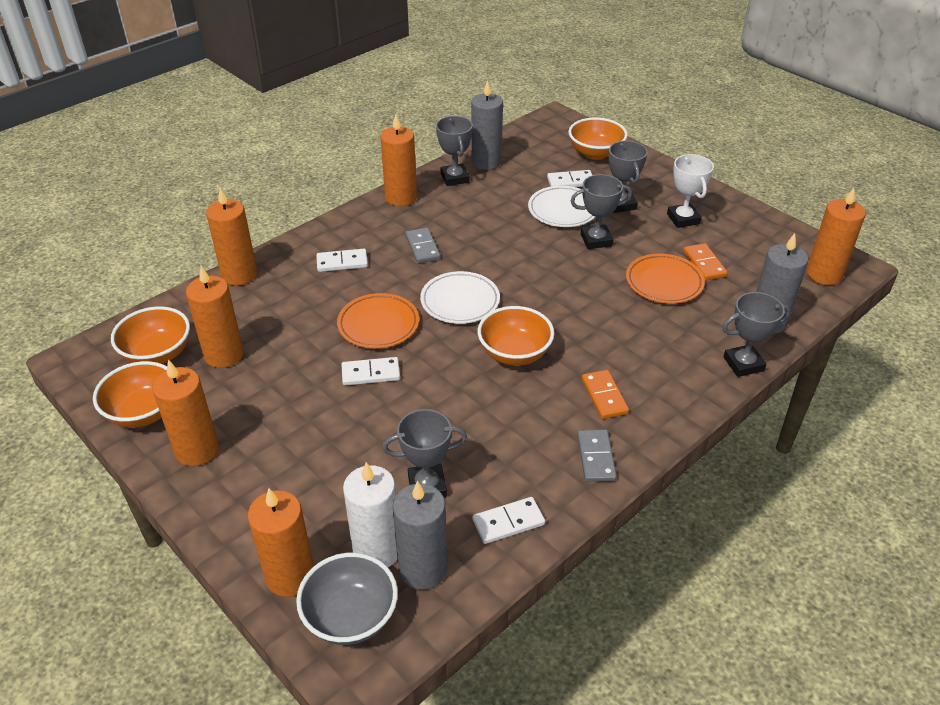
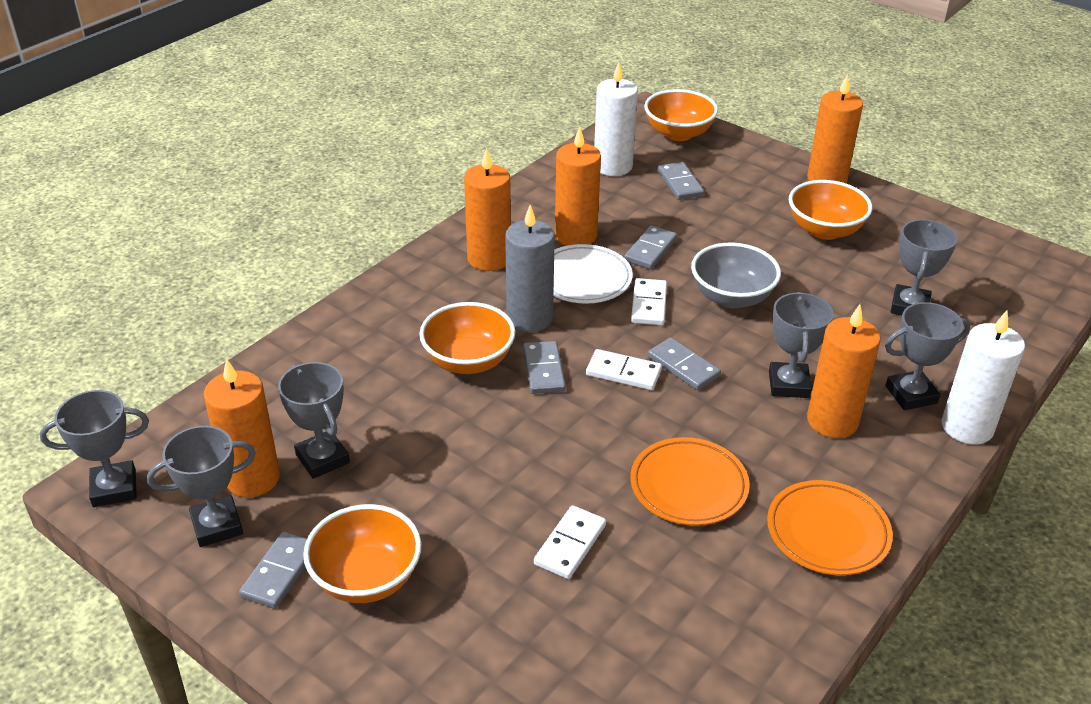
grey candle: [393,481,447,590] [471,80,503,170] [756,233,808,334] = 3 -> [505,205,555,332] = 1
grey domino: [405,228,441,263] [577,430,617,482] = 2 -> [239,531,307,609] [523,341,566,394] [624,225,677,269] [648,337,721,390] [658,162,704,200] = 5
grey trophy: [383,409,467,497] [436,116,473,186] [571,174,632,249] [609,141,648,213] [722,292,790,377] = 5 -> [40,390,149,507] [147,426,256,547] [278,362,350,479] [769,292,833,398] [885,302,970,410] [891,219,957,315] = 6
orange candle: [152,360,219,466] [186,266,244,368] [206,188,257,286] [248,488,314,597] [380,114,417,206] [806,188,866,285] = 6 -> [204,358,280,497] [464,148,511,271] [555,127,601,246] [807,74,863,183] [807,304,881,438] = 5
orange domino: [582,370,629,419] [683,243,728,280] = 2 -> none = 0
white candle: [343,462,397,567] = 1 -> [594,62,638,176] [942,311,1025,444] = 2
white domino: [316,249,368,272] [341,357,400,385] [472,497,545,544] [547,170,592,187] = 4 -> [534,505,606,579] [586,349,662,390] [631,278,667,325] = 3
white plate: [420,271,500,324] [528,186,595,227] = 2 -> [553,244,633,304] = 1
white trophy: [667,154,714,228] = 1 -> none = 0

